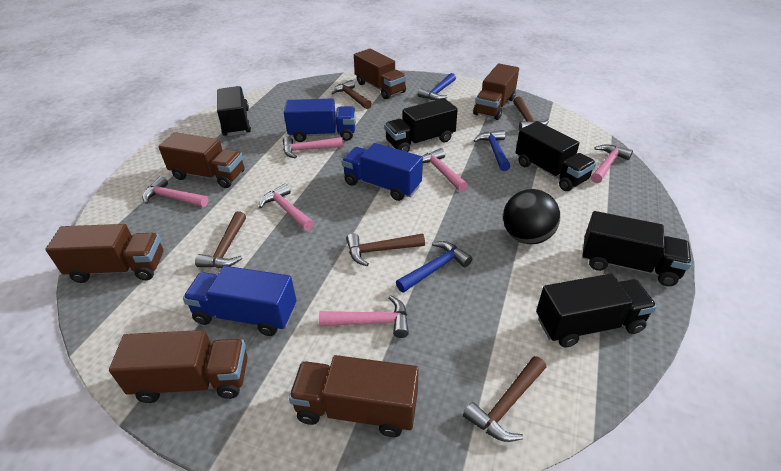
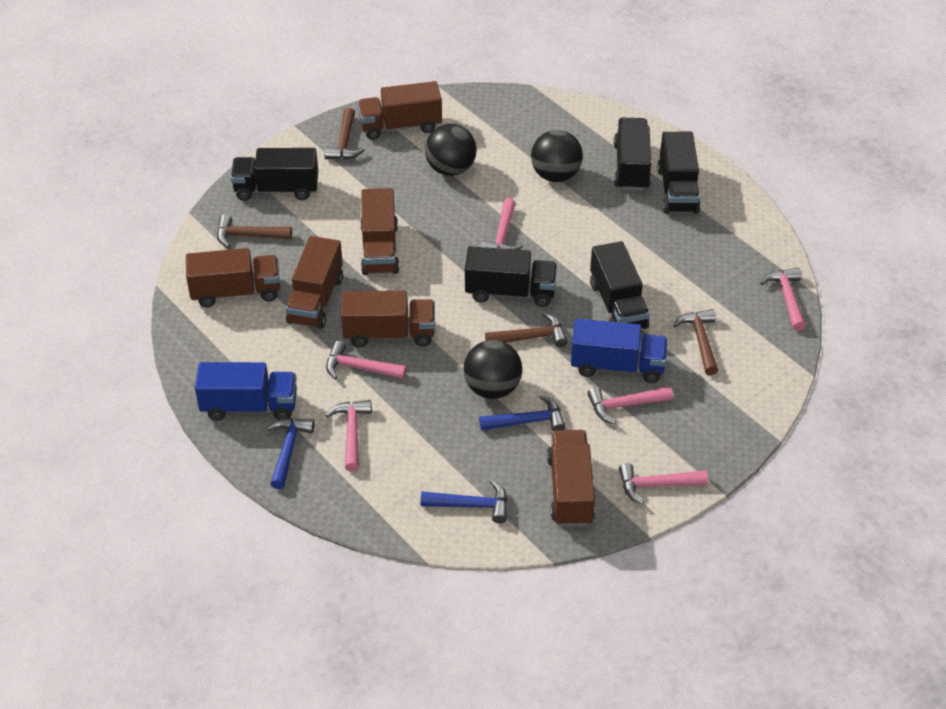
black ball: [503,189,560,244] = 1 -> [425,124,477,176] [463,340,522,399] [531,130,583,182] = 3
blue truck: [183,266,297,336] [284,98,355,142] [342,143,423,201] = 3 -> [195,362,297,421] [571,319,668,383] = 2
brown hammer: [195,211,246,268] [332,80,372,109] [346,233,425,266] [463,356,546,442] [513,96,549,130] = 5 -> [217,214,292,248] [324,108,365,159] [485,312,568,347] [673,309,718,375] = 4

